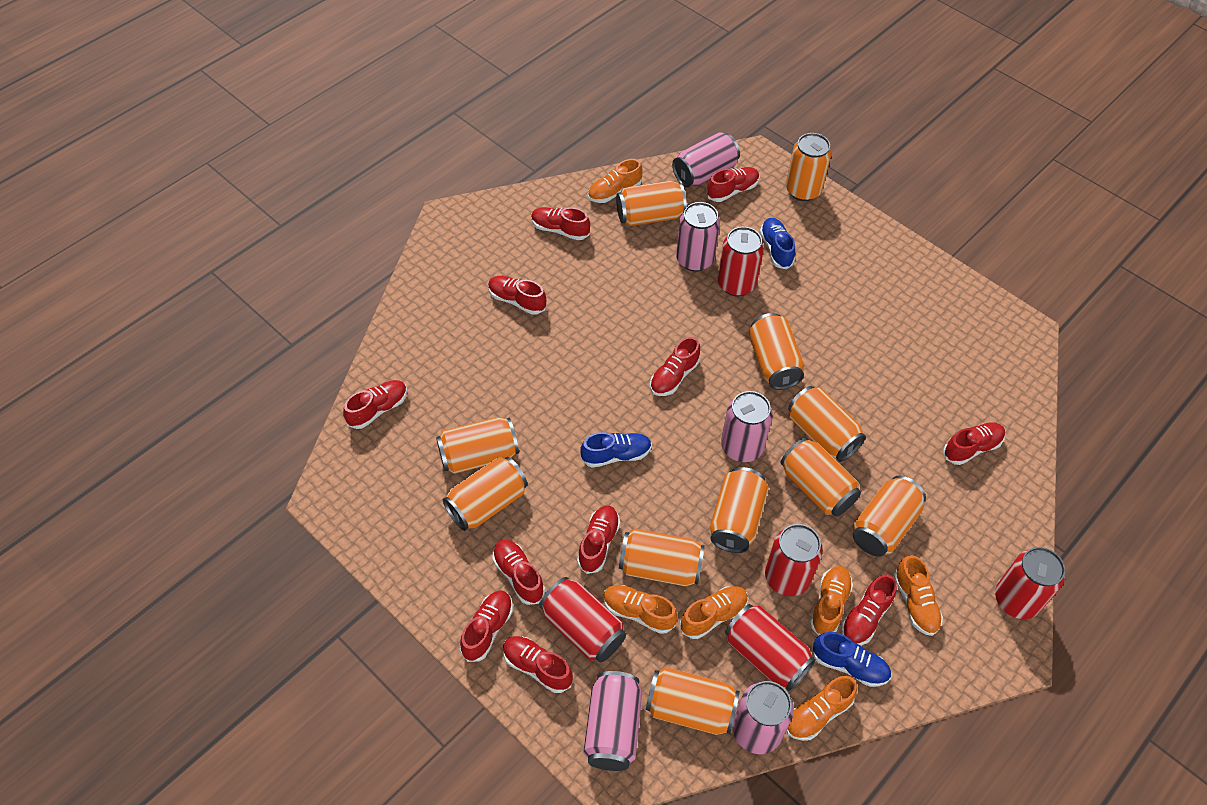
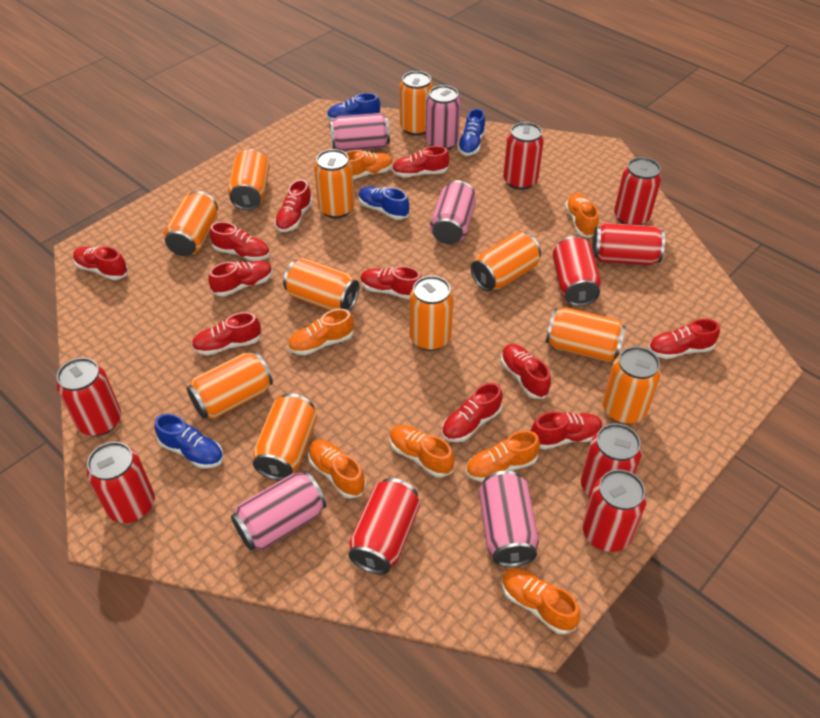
blue shoe: [580,432,652,468] [760,218,795,269] [812,632,891,687] = 3 -> [154,413,223,469] [327,93,380,120] [359,186,409,220] [457,108,485,156] = 4
orange shoe: [588,159,642,203] [603,585,678,634] [680,586,748,639] [787,676,857,741] [810,566,853,635] [893,555,943,636] = 6 -> [288,309,354,355] [308,440,366,499] [345,150,394,179] [390,425,454,477] [466,431,540,482] [502,568,580,634] [565,193,599,238] = 7
red can: [539,577,626,662] [718,227,764,296] [725,604,816,691] [765,524,823,596] [995,547,1065,619] = 5 -> [56,358,121,436] [87,442,155,523] [348,478,420,574] [503,122,544,190] [553,236,601,306] [581,423,642,497] [582,469,647,552] [592,223,665,265] [614,157,662,225] = 9

